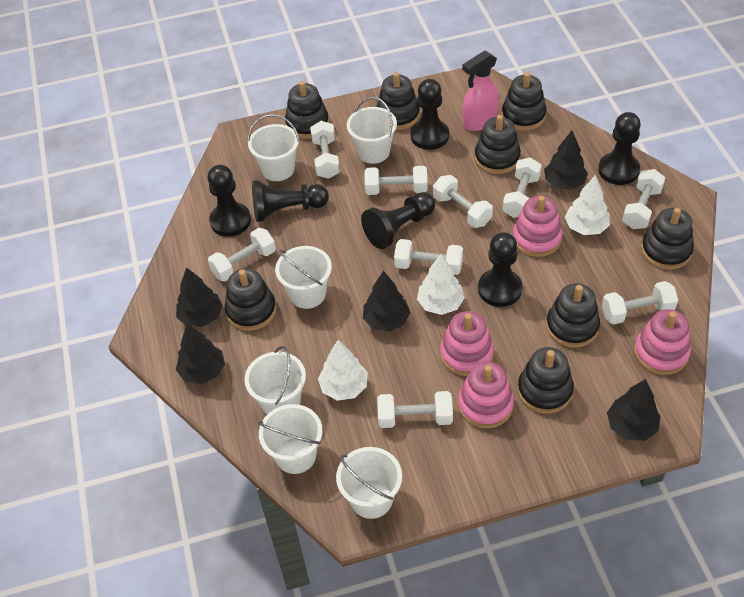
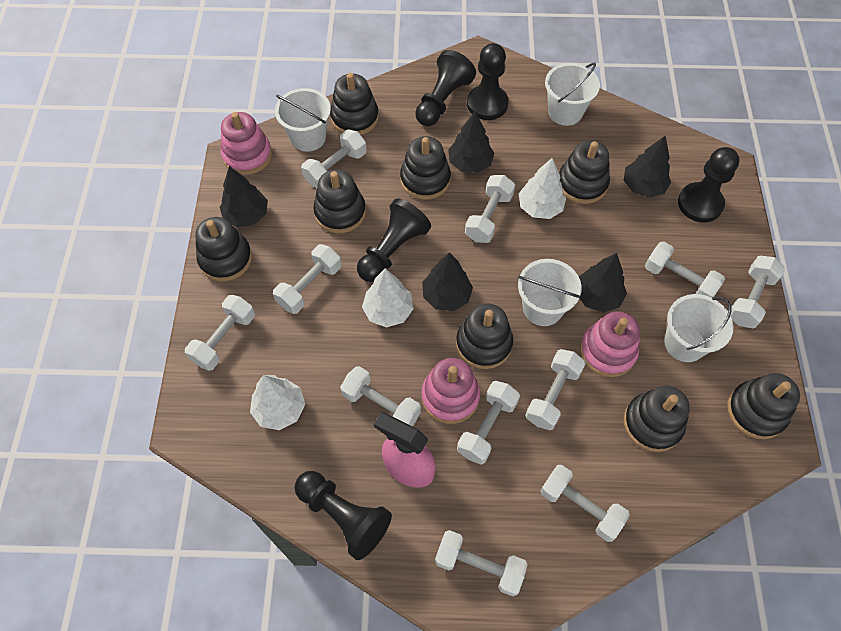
black pawn: [207,165,251,237] [252,180,329,222] [361,192,435,249] [410,79,449,150] [478,232,523,307] [598,112,641,185] = 6 -> [295,471,392,560] [357,198,431,282] [415,50,476,126] [467,43,509,120] [678,147,740,223] = 5
pink stacking toy: [440,311,494,376] [458,362,514,428] [512,196,562,257] [634,309,691,375] = 4 -> [221,112,272,175] [421,358,480,424] [580,311,640,377] = 3
white bucket: [244,346,306,415] [248,114,300,181] [259,404,323,474] [275,246,332,309] [336,447,402,519] [347,97,397,164] = 6 -> [275,88,331,152] [518,259,582,326] [545,63,600,126] [664,294,733,362] = 4
white dumbbell: [208,228,276,281] [310,121,340,179] [364,166,428,195] [377,391,453,428] [394,239,463,275] [433,175,493,228] [503,157,542,218] [602,281,678,325] [622,169,665,229] = 9 -> [185,295,255,371] [273,244,341,314] [301,129,367,188] [340,366,421,427] [435,530,528,596] [457,381,520,465] [465,175,515,243] [525,349,586,430] [540,465,630,542] [645,241,725,298] [731,256,785,328] = 11

